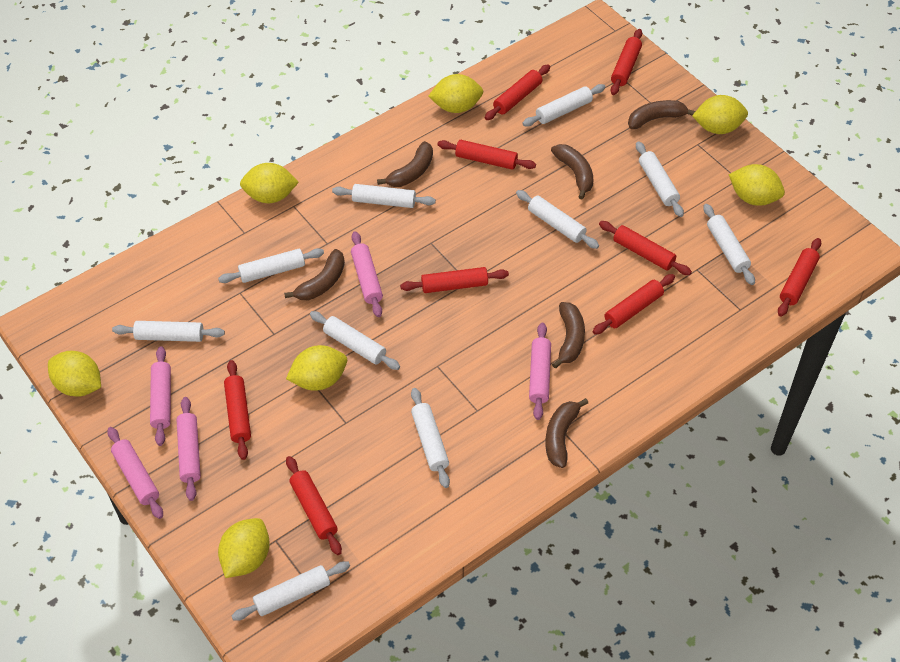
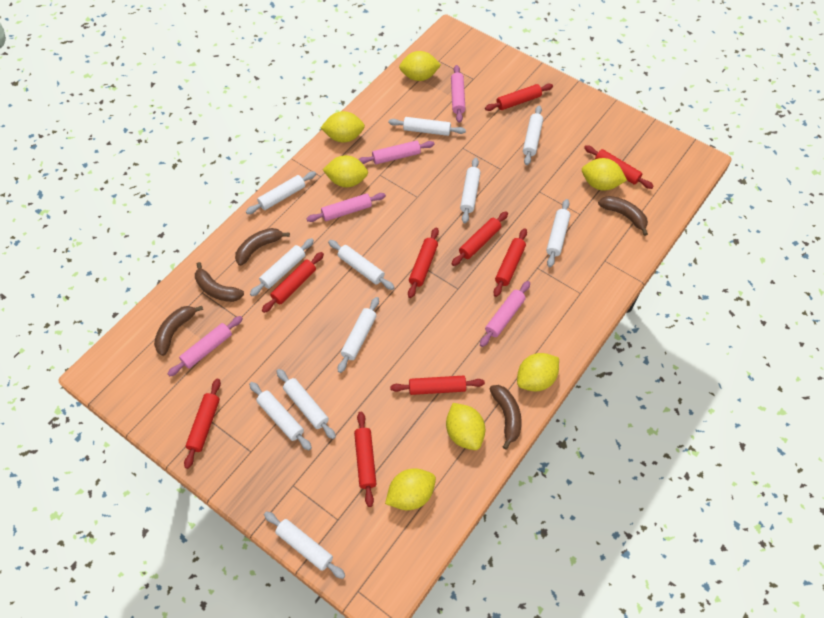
brown banana: [284,249,345,300] [377,141,433,187] [545,398,588,468] [551,144,593,199] [552,302,585,369] [628,100,695,129] = 6 -> [154,306,203,356] [195,262,244,302] [235,228,290,266] [490,385,522,450] [598,196,648,236] = 5
white rolling pin: [112,321,225,342] [218,248,324,283] [232,561,350,621] [310,311,400,370] [332,184,436,208] [411,388,450,488] [516,190,599,249] [522,84,606,127] [636,141,684,217] [703,204,755,285] = 10 -> [246,171,316,214] [249,382,312,450] [250,238,314,296] [264,511,345,579] [277,369,336,439] [328,240,395,290] [338,297,379,373] [389,117,466,136] [460,158,480,223] [523,105,543,165] [546,199,570,267] = 11

